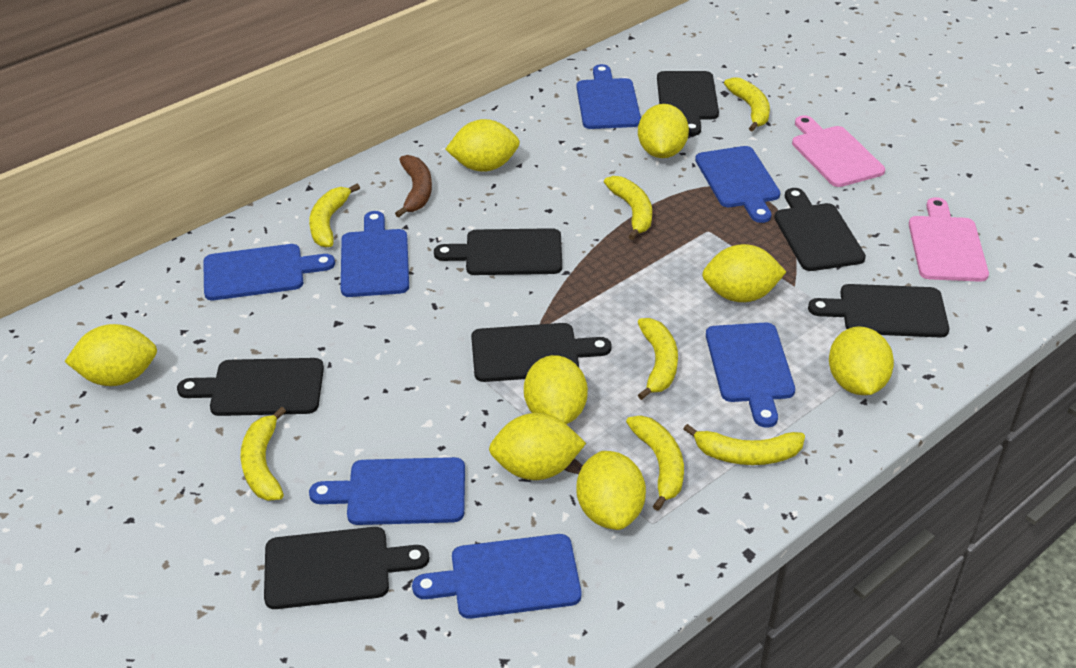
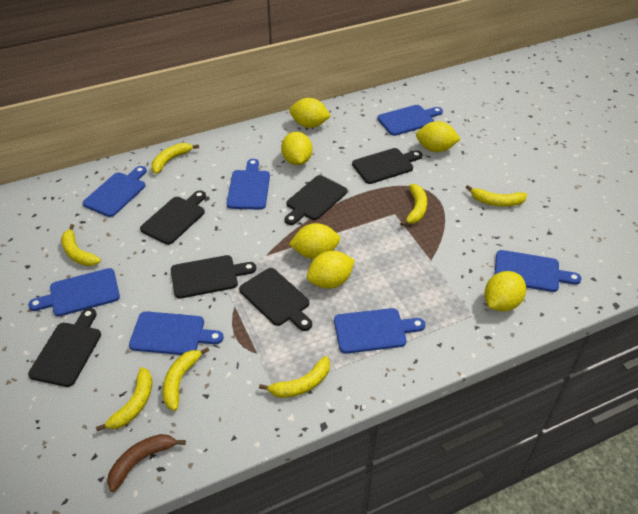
black cutting board: [177,358,324,416] [264,527,429,609] [434,228,562,275] [471,323,612,382] [657,71,719,136] [774,188,866,271] [808,284,949,338] = 7 -> [28,308,101,387] [140,190,206,245] [171,255,256,299] [239,268,312,331] [285,175,347,225] [352,148,423,184] = 6
pink cutting board: [792,115,885,187] [909,197,989,282] = 2 -> none = 0
yellow lemon: [64,324,157,386] [445,119,520,172] [489,413,586,480] [524,355,588,424] [576,451,646,530] [638,104,689,158] [702,244,786,302] [829,327,894,395] = 8 -> [281,132,312,165] [289,223,340,259] [290,98,331,128] [307,251,355,289] [416,121,460,152] [484,271,526,311] = 6

